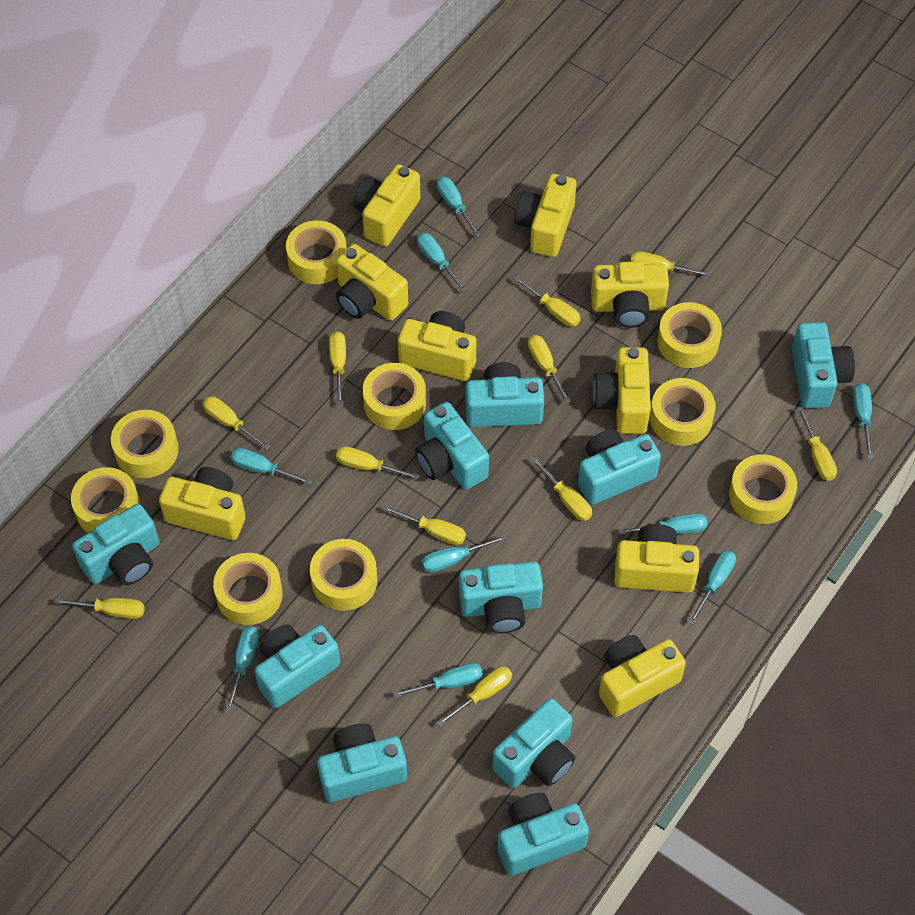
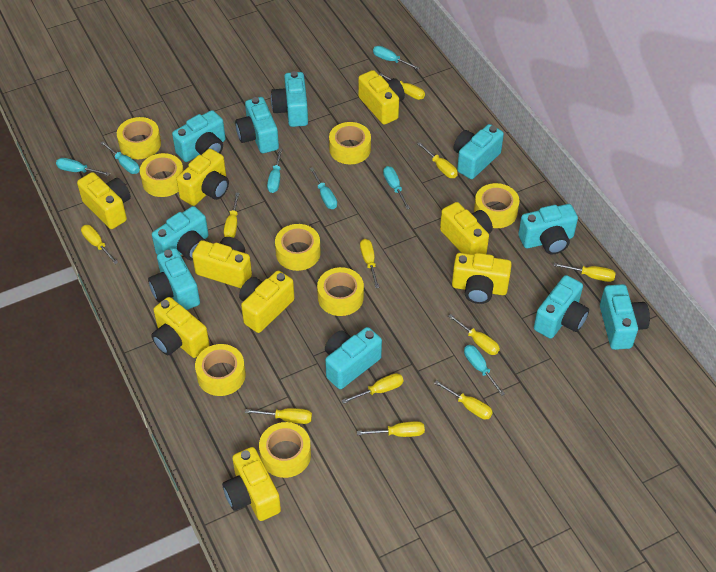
turquoise screwdriver: [226,626,259,712] [231,448,312,485] [393,663,483,698] [417,233,467,292] [422,535,506,573] [437,177,481,237] [620,513,707,534] [689,550,736,625] [853,383,873,459] = 9 -> [56,158,110,176] [101,141,140,174] [267,149,282,193] [309,167,337,209] [373,46,420,69] [383,166,410,209] [464,345,505,396] = 7
yellow tape: [71,467,140,533] [111,410,179,478] [213,553,283,625] [286,220,347,284] [310,539,378,611] [363,363,426,430] [650,378,716,446] [657,302,722,368] [729,454,797,524] = 9 -> [117,117,161,159] [140,153,184,197] [195,344,246,396] [259,422,311,478] [275,224,321,271] [317,267,364,316] [329,122,371,164] [474,183,519,228] = 8

